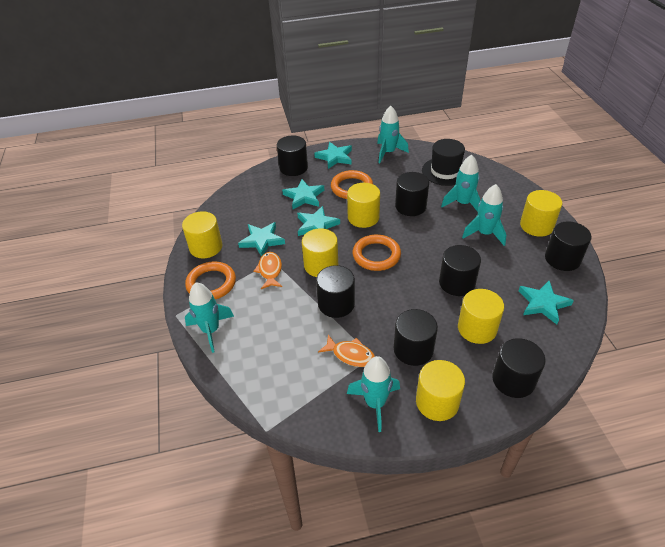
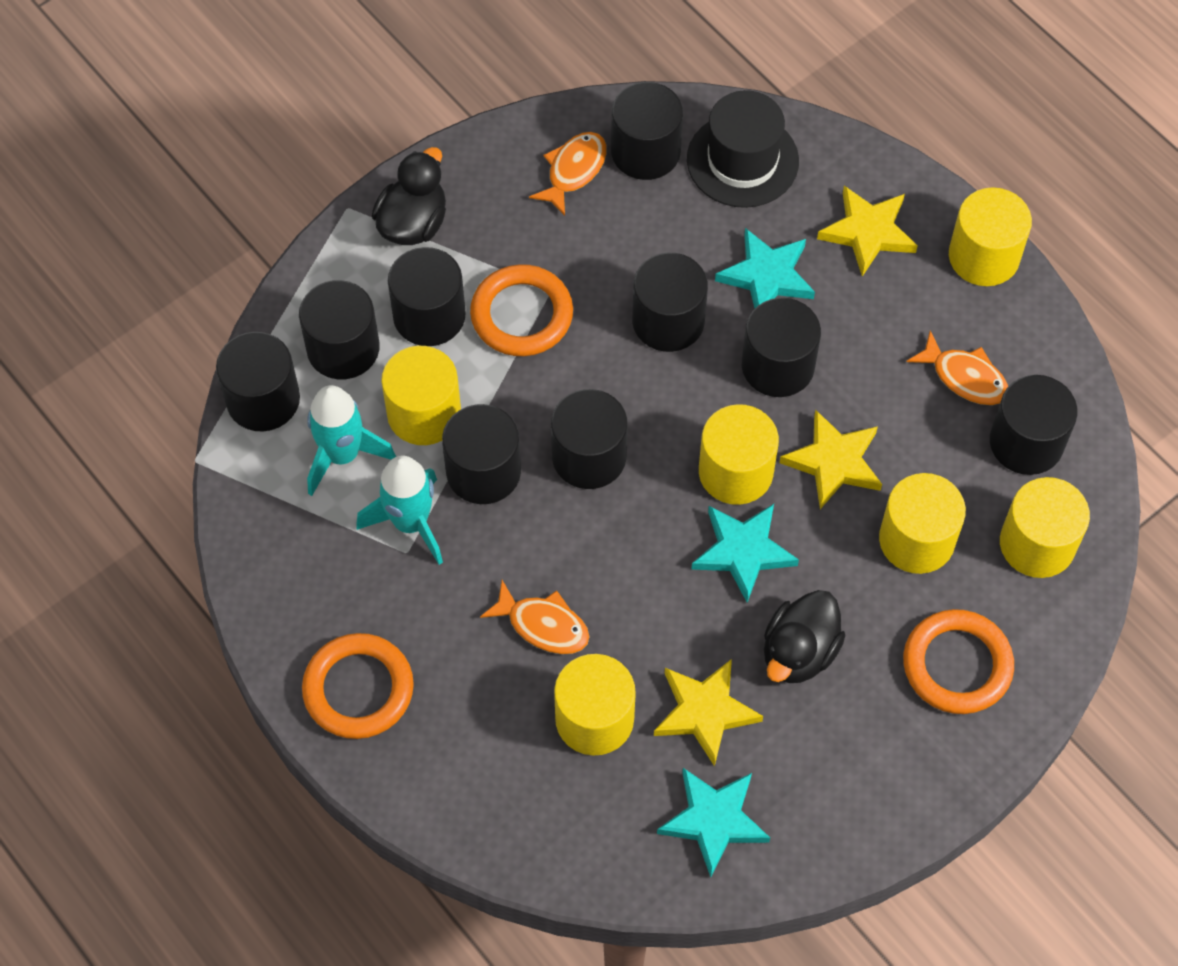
black cylinder: [277,136,308,176] [316,265,355,318] [394,309,438,366] [395,172,429,216] [439,245,481,296] [492,338,546,398] [545,221,591,271] = 7 -> [216,332,300,432] [299,280,380,379] [388,247,466,346] [442,404,521,504] [551,389,628,489] [611,82,683,180] [632,253,708,352] [742,298,821,397] [990,375,1077,475] = 9
black duck: none = 0 -> [372,147,446,245] [764,590,846,683] = 2
orange fish: [253,252,282,289] [318,335,375,367] = 2 -> [480,580,589,654] [529,132,607,216] [906,330,1008,405] = 3
turquoise rocket: [185,282,234,353] [347,356,400,432] [377,106,409,163] [441,155,481,212] [462,184,506,246] = 5 -> [307,385,396,496] [356,455,443,565] = 2
turquoise star: [238,222,285,257] [282,179,324,209] [297,206,340,236] [314,142,352,169] [519,281,574,324] = 5 -> [657,768,770,877] [691,504,799,603] [715,228,815,308] = 3
yellow star: none = 0 -> [654,659,763,767] [779,410,882,509] [817,186,918,276] = 3

